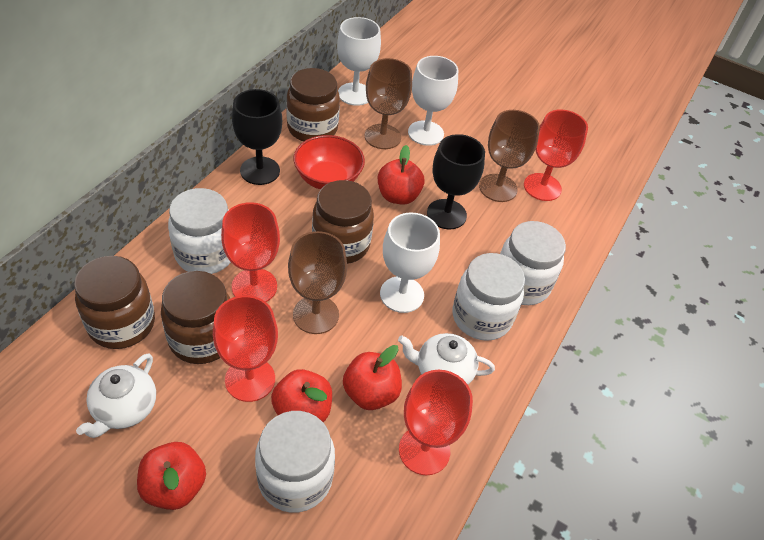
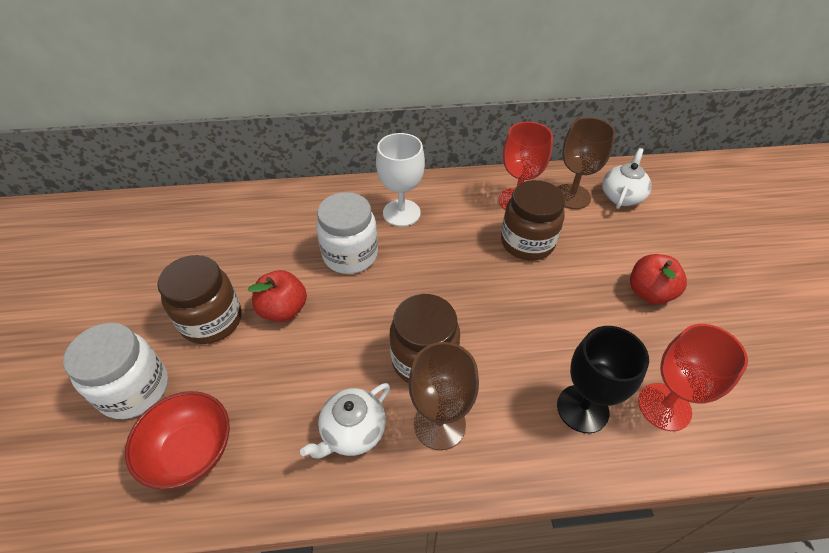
black goblet: [232,89,282,185] [427,134,485,229] = 2 -> [557,326,649,433] = 1
brown goblet: [288,231,347,334] [365,58,412,149] [479,110,540,202] = 3 -> [408,342,479,450] [558,117,616,209] = 2
brown jar: [74,256,155,349] [161,271,231,364] [286,68,340,142] [312,180,374,264] = 4 -> [157,255,242,344] [390,294,460,383] [501,180,565,261] = 3
red apple: [137,442,206,510] [271,369,332,422] [343,345,402,410] [378,145,424,205] = 4 -> [248,270,307,322] [630,254,687,304] = 2
red goblet: [213,295,278,402] [221,202,280,302] [399,369,473,475] [524,109,588,201] = 4 -> [498,122,553,210] [638,324,748,431] = 2
white goblet: [337,17,381,106] [380,212,440,313] [408,56,458,146] = 3 -> [376,133,425,227] = 1
white jar: [168,188,231,274] [255,411,335,513] [453,253,525,341] [500,221,566,305] = 4 -> [63,323,168,419] [316,192,378,274] = 2

